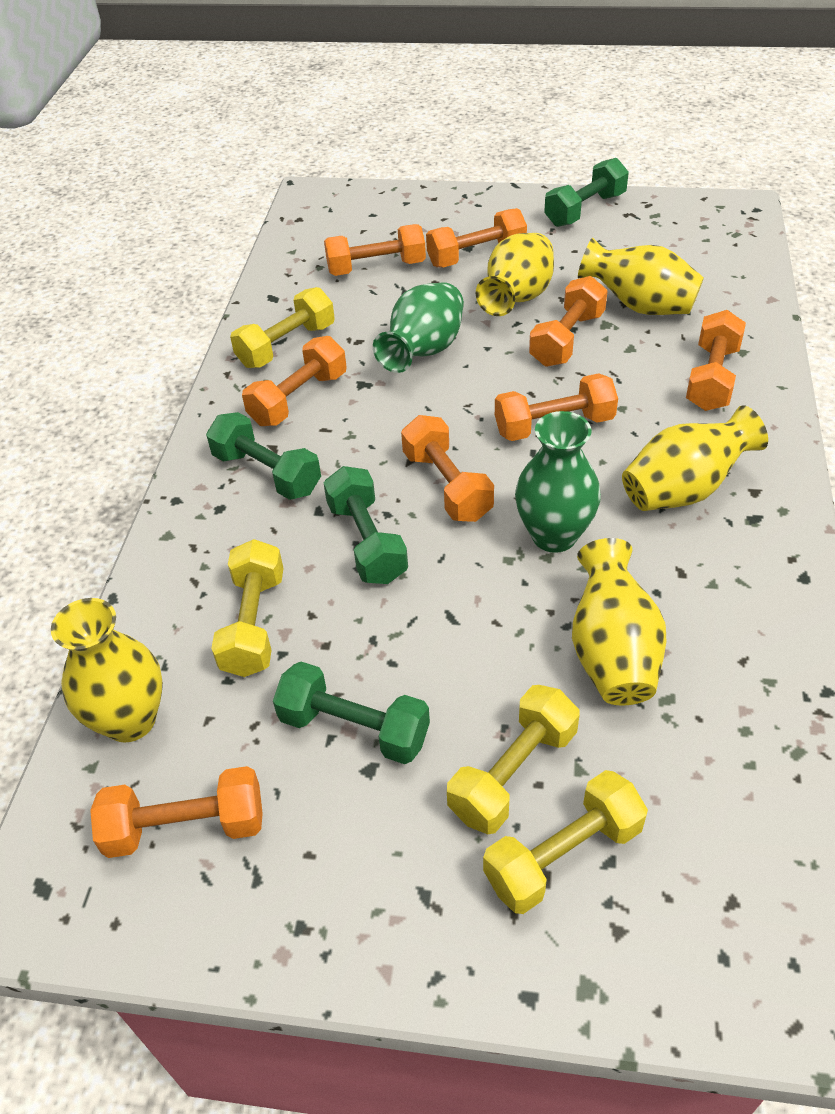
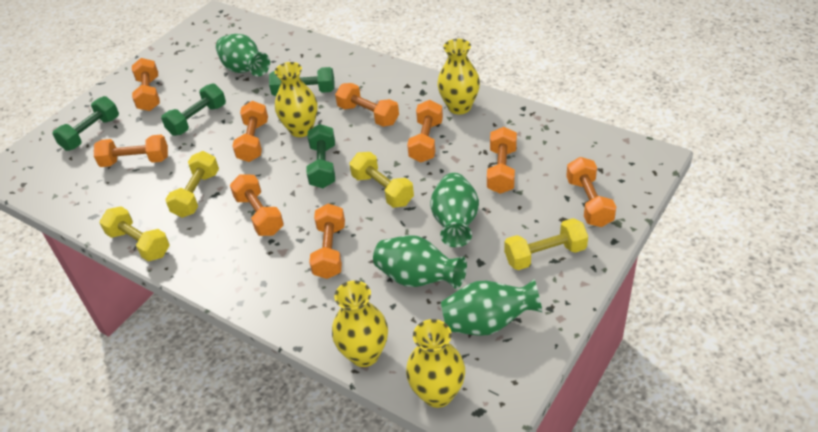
green vase: [373,282,464,373] [515,411,601,553] = 2 -> [216,34,270,76] [373,235,467,289] [430,173,479,247] [441,279,542,336] = 4
orange dumbbell: [90,766,263,858] [242,336,347,426] [324,224,426,276] [401,415,494,522] [426,208,527,267] [495,373,618,441] [529,276,608,367] [686,310,746,411] = 8 -> [94,135,168,167] [132,58,160,111] [230,174,284,236] [233,101,268,162] [309,204,345,279] [335,83,399,127] [407,100,443,162] [487,127,517,194] [566,157,616,227] = 9
yellow vase: [51,598,163,742] [476,233,554,316] [572,538,666,706] [578,238,704,315] [622,405,768,511] = 5 -> [274,62,318,137] [332,281,388,367] [406,319,465,408] [437,39,480,114] = 4

